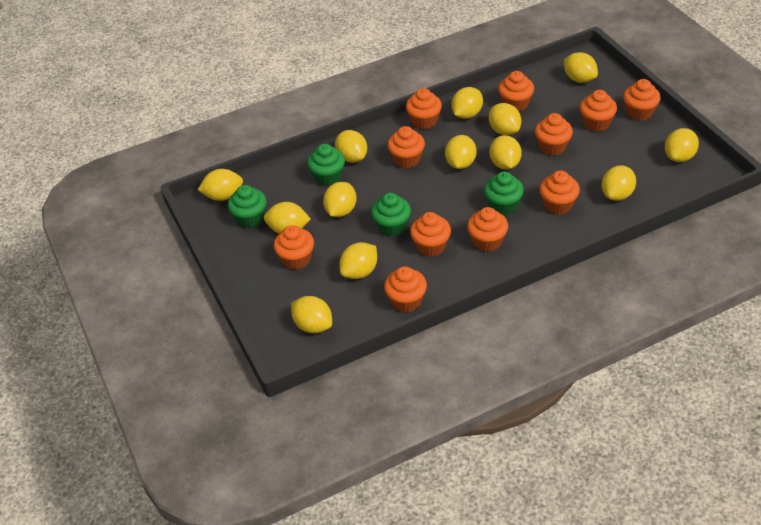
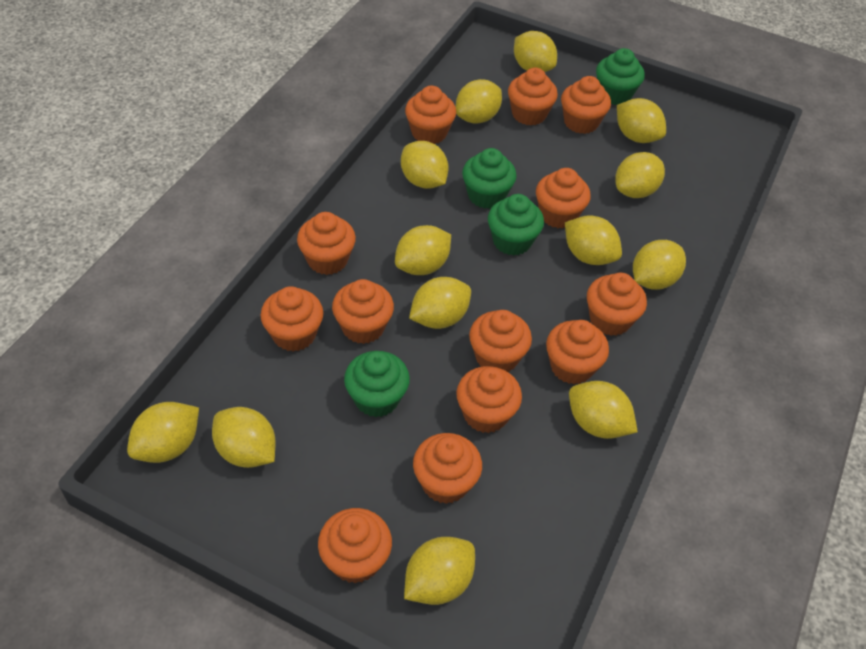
orange cupcake: [274,225,314,270] [384,267,427,312] [387,126,425,168] [406,88,442,129] [410,212,451,256] [467,207,508,252] [498,71,534,111] [535,113,573,155] [539,171,580,215] [580,90,617,132] [623,79,661,121] = 11 -> [260,286,323,352] [297,212,356,275] [318,508,392,584] [332,279,394,344] [405,86,456,144] [413,433,482,504] [456,366,522,433] [469,310,532,372] [508,68,558,126] [536,168,591,229] [546,320,609,385] [561,76,611,134] [587,273,647,336] = 13

